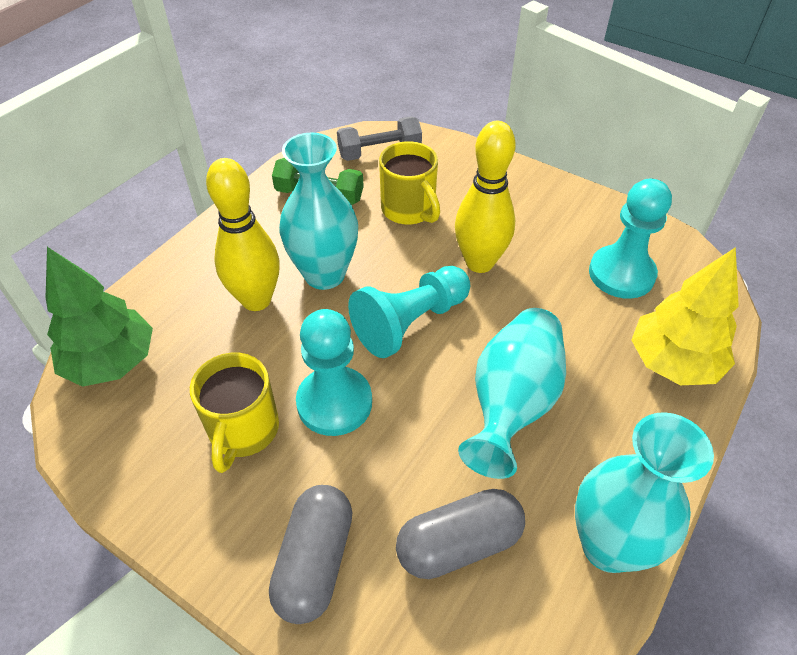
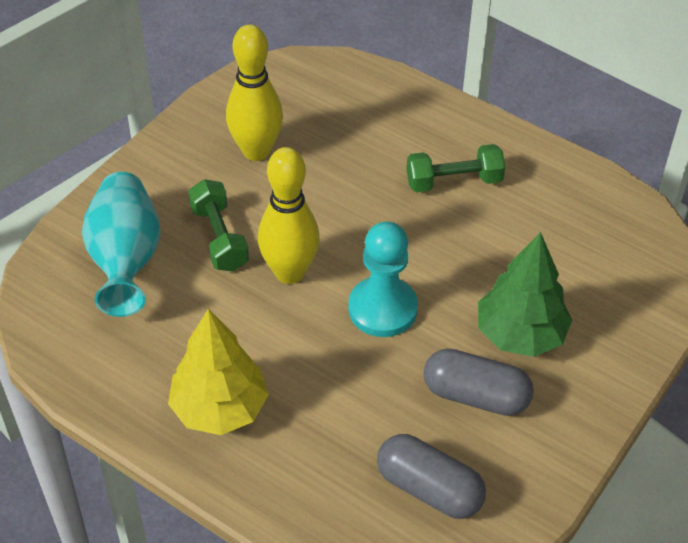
green dumbbell: [272,158,364,205] = 1 -> [188,179,249,271] [407,144,505,192] = 2
grey dumbbell: [337,117,422,161] = 1 -> none = 0
turquoise pawn: [296,309,372,436] [348,266,470,358] [589,179,672,299] = 3 -> [348,221,418,337] = 1
turquoise vase: [279,132,358,290] [458,308,566,479] [575,412,714,573] = 3 -> [82,172,161,317] = 1
yellow mug: [190,353,279,473] [379,141,440,225] = 2 -> none = 0

